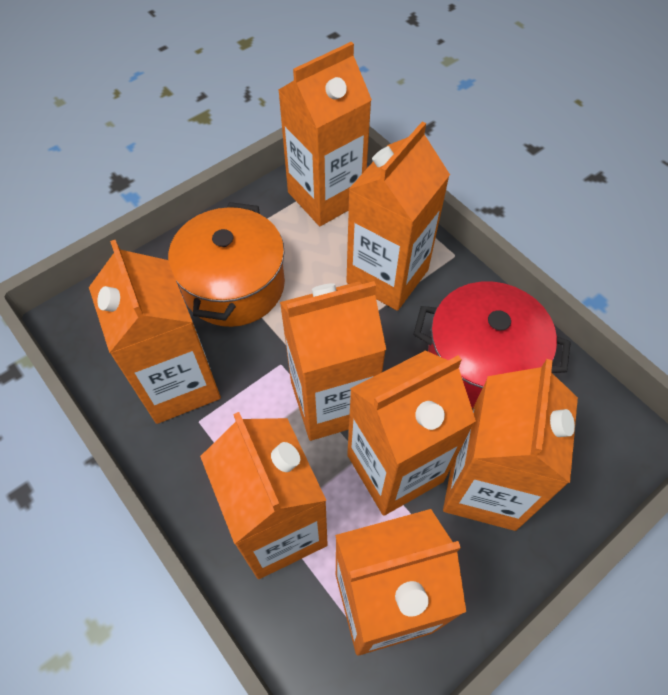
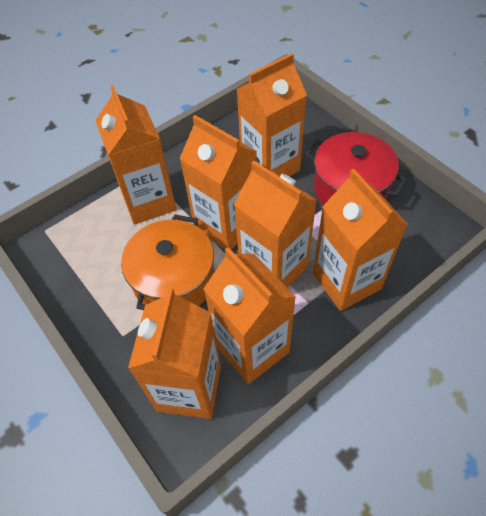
orange carton: [89,240,221,424] [200,412,328,579] [278,42,372,226] [280,281,386,441] [335,509,466,656] [346,121,450,311] [347,350,476,516] [443,359,578,531] = 8 -> [95,85,177,225] [128,288,221,419] [179,115,257,249] [203,247,296,384] [234,161,317,288] [237,53,307,177] [313,169,408,311] = 7

